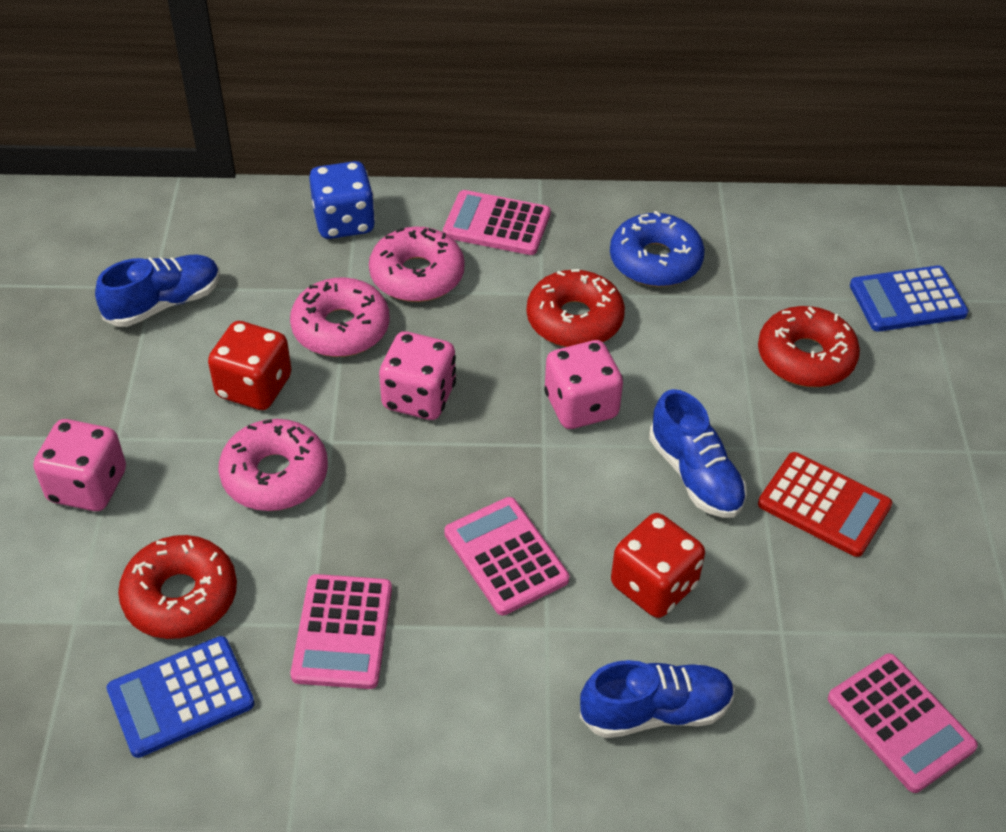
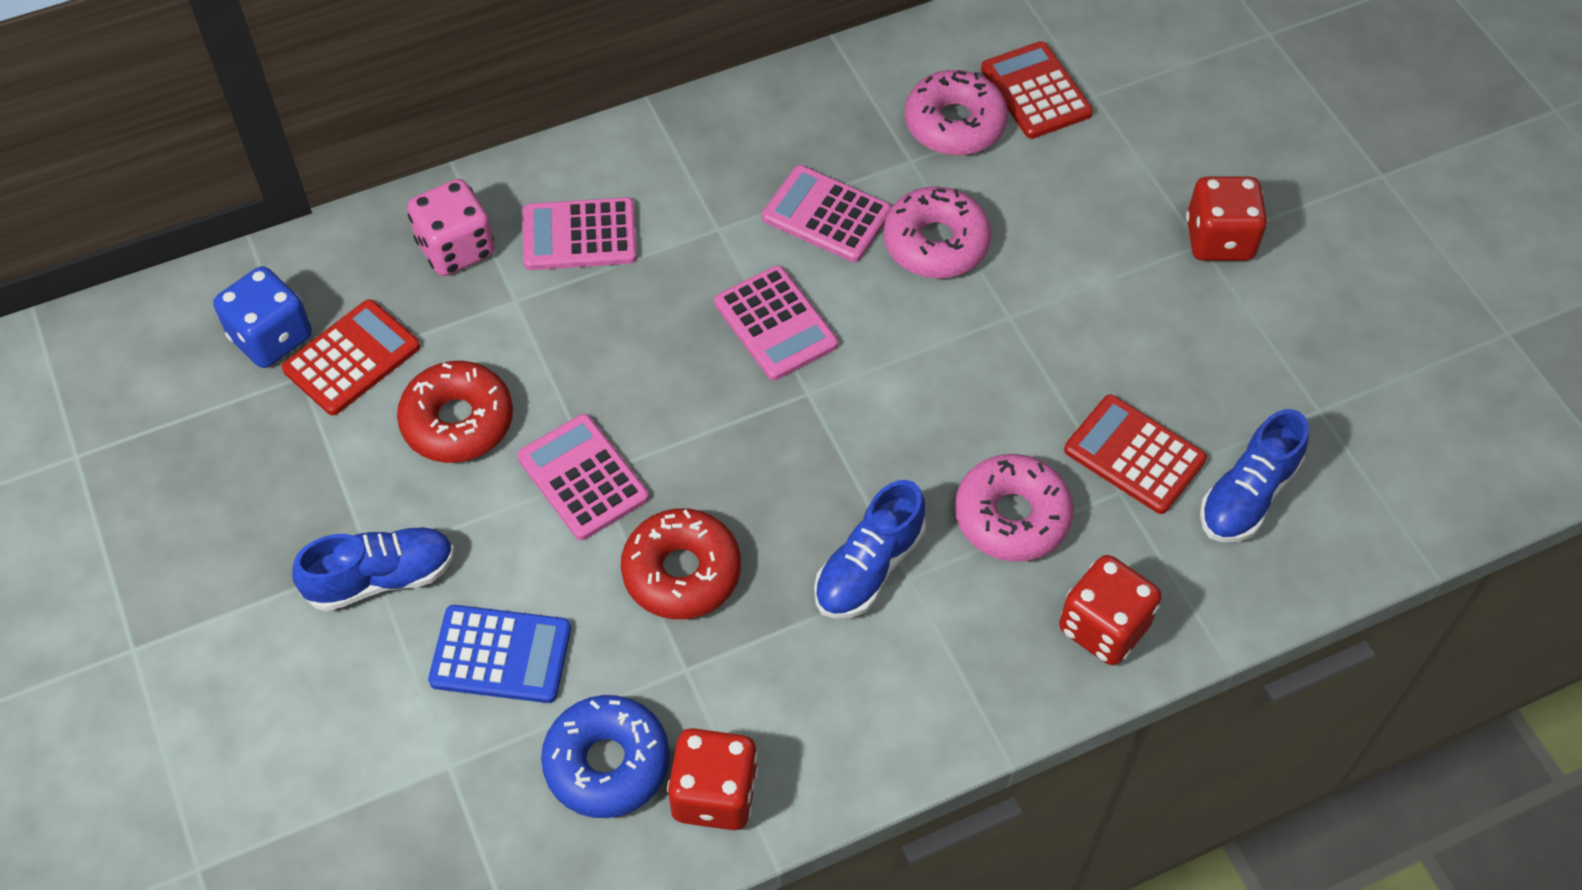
blue calculator: [107,636,255,758] [850,265,969,332] = 2 -> [428,605,571,703] = 1
pink dice: [33,419,126,511] [379,331,456,420] [544,340,623,429] = 3 -> [407,179,495,276] = 1
red calculator: [758,452,892,557] = 1 -> [282,299,420,415] [981,41,1093,139] [1064,395,1207,514] = 3
red dice: [208,321,292,410] [611,513,705,618] = 2 -> [667,728,758,830] [1059,555,1162,665] [1186,177,1268,261] = 3
red donut: [118,535,237,639] [527,269,625,347] [758,306,860,387] = 3 -> [397,361,513,463] [621,508,741,619] = 2

